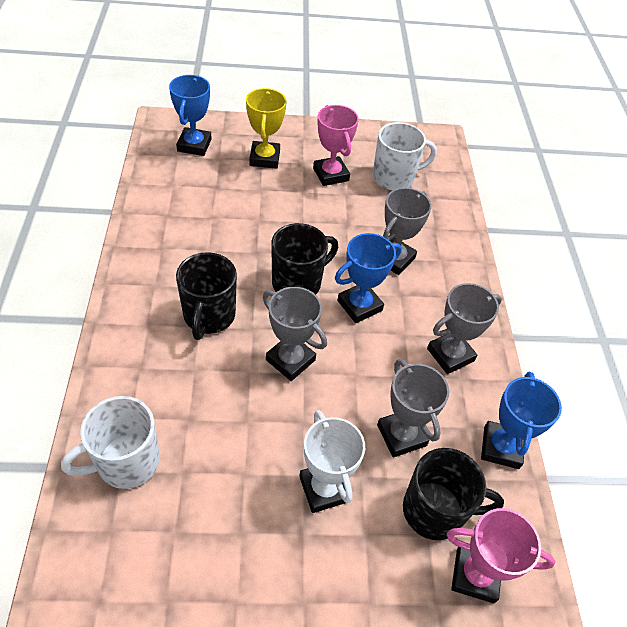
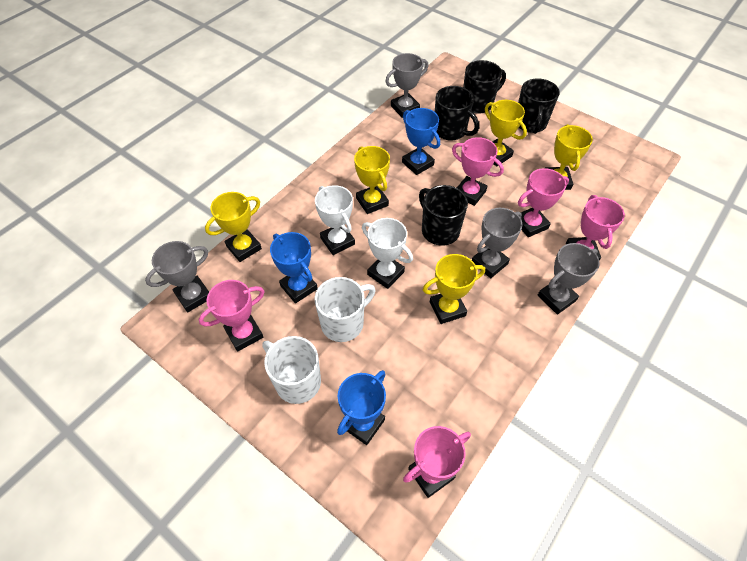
black mug: [176,252,237,340] [271,223,338,295] [403,448,504,540] = 3 -> [419,185,468,246] [435,86,479,141] [463,60,506,114] [518,78,560,134] = 4
pink trophy: [313,105,359,186] [447,508,555,603] = 2 -> [199,280,265,352] [403,426,471,498] [452,137,504,206] [518,168,569,237] [566,195,625,261] = 5
white trophy: [299,410,365,513] = 1 -> [315,185,355,255] [362,218,413,289] = 2
yellow trophy: [246,88,287,169] = 1 -> [205,192,262,262] [354,146,390,214] [423,254,485,324] [485,100,527,166] [545,124,593,190] = 5

